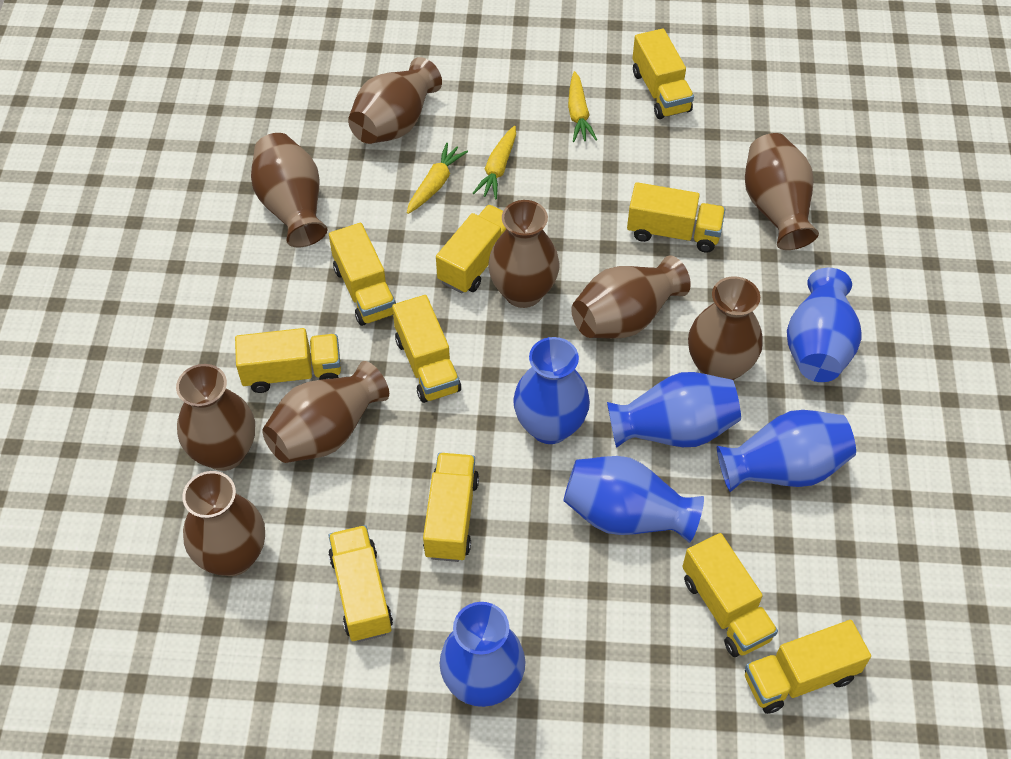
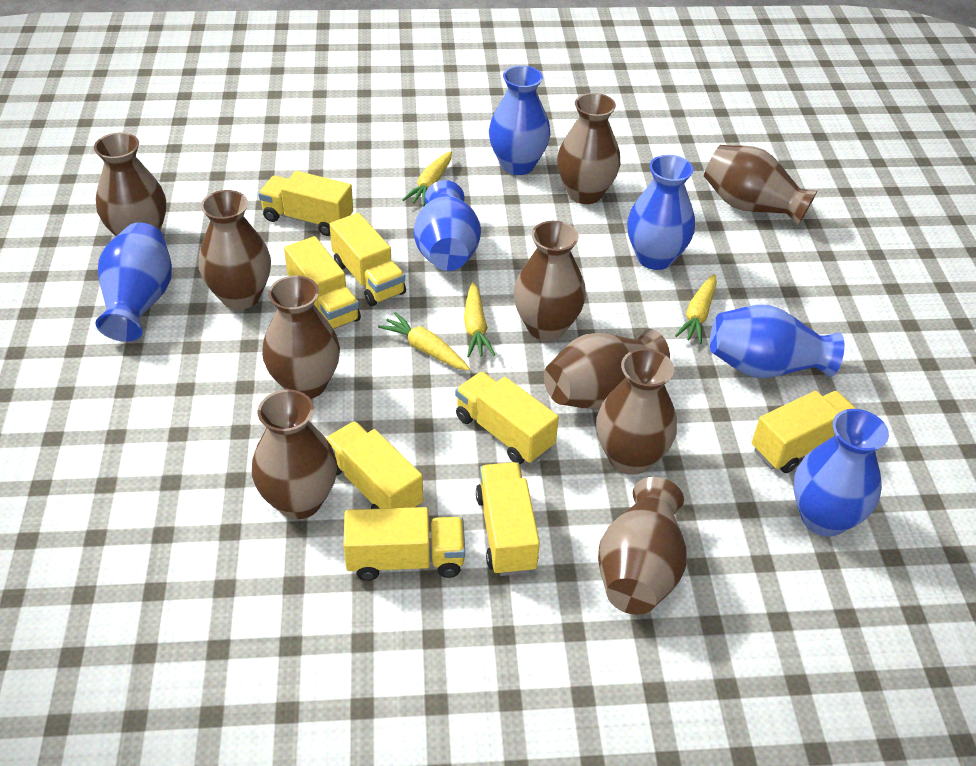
brown vase: [176,364,255,471] [182,471,265,576] [251,133,327,248] [262,361,389,463] [348,57,442,144] [488,200,560,308] [571,255,691,339] [688,276,763,380] [745,133,819,250] = 9 -> [94,132,166,236] [199,190,271,310] [252,390,337,519] [262,275,340,399] [514,221,586,341] [544,329,670,409] [557,93,621,204] [596,348,677,475] [598,477,687,615] [704,145,818,226] = 10
yellow carrot: [407,143,468,214] [473,126,516,199] [568,71,597,142] = 3 -> [378,312,470,371] [402,151,452,206] [464,282,495,357] [675,274,717,344] = 4
yellow truck: [235,328,341,393] [328,525,393,642] [329,223,396,326] [392,295,461,403] [423,453,479,562] [436,204,506,294] [627,182,725,253] [632,28,694,119] [682,533,778,657] [745,620,871,714] = 10 -> [259,171,353,236] [284,236,361,329] [326,421,423,509] [329,213,406,306] [344,507,465,581] [455,371,559,464] [476,462,540,576] [752,391,857,473] = 8

